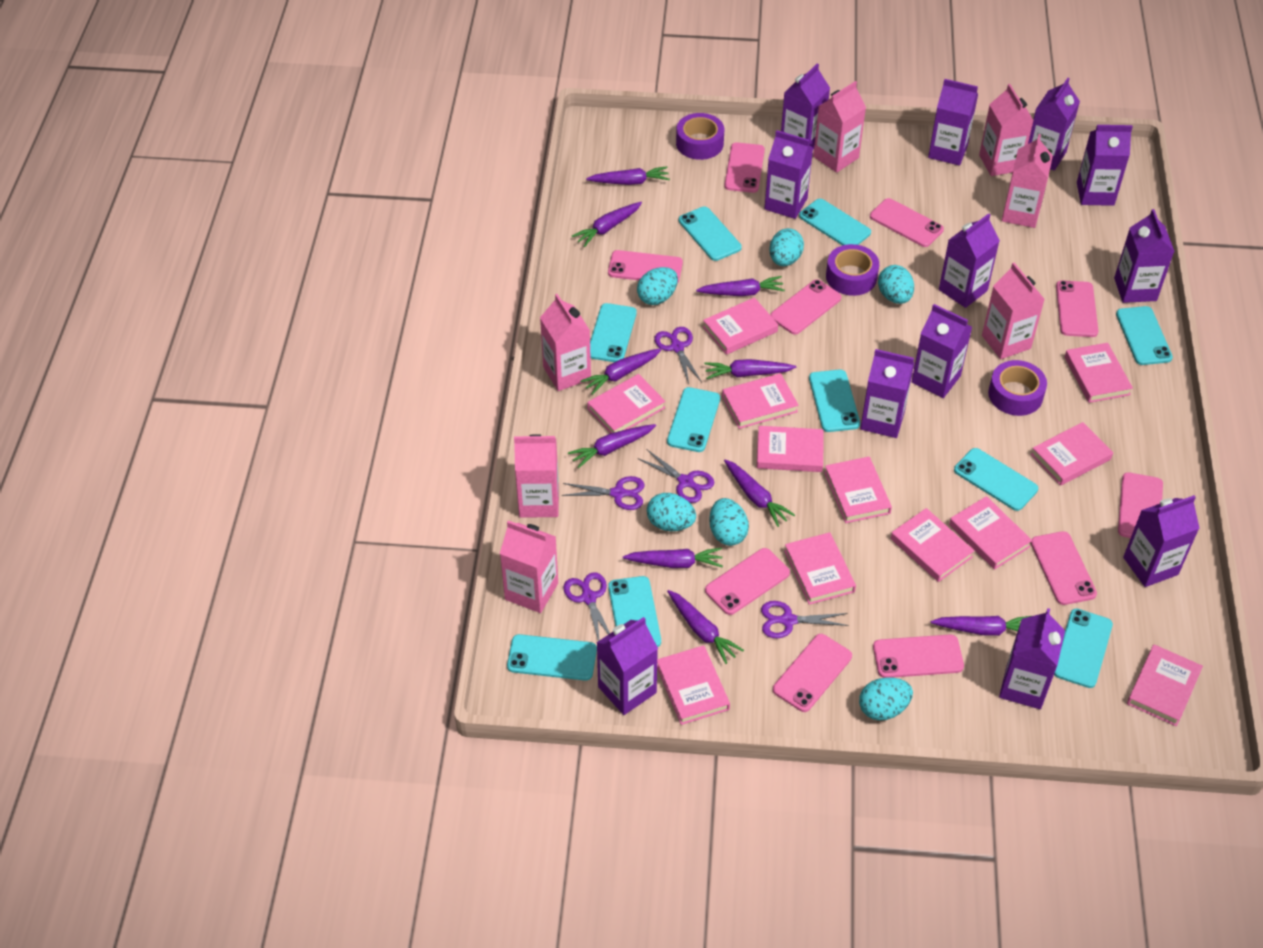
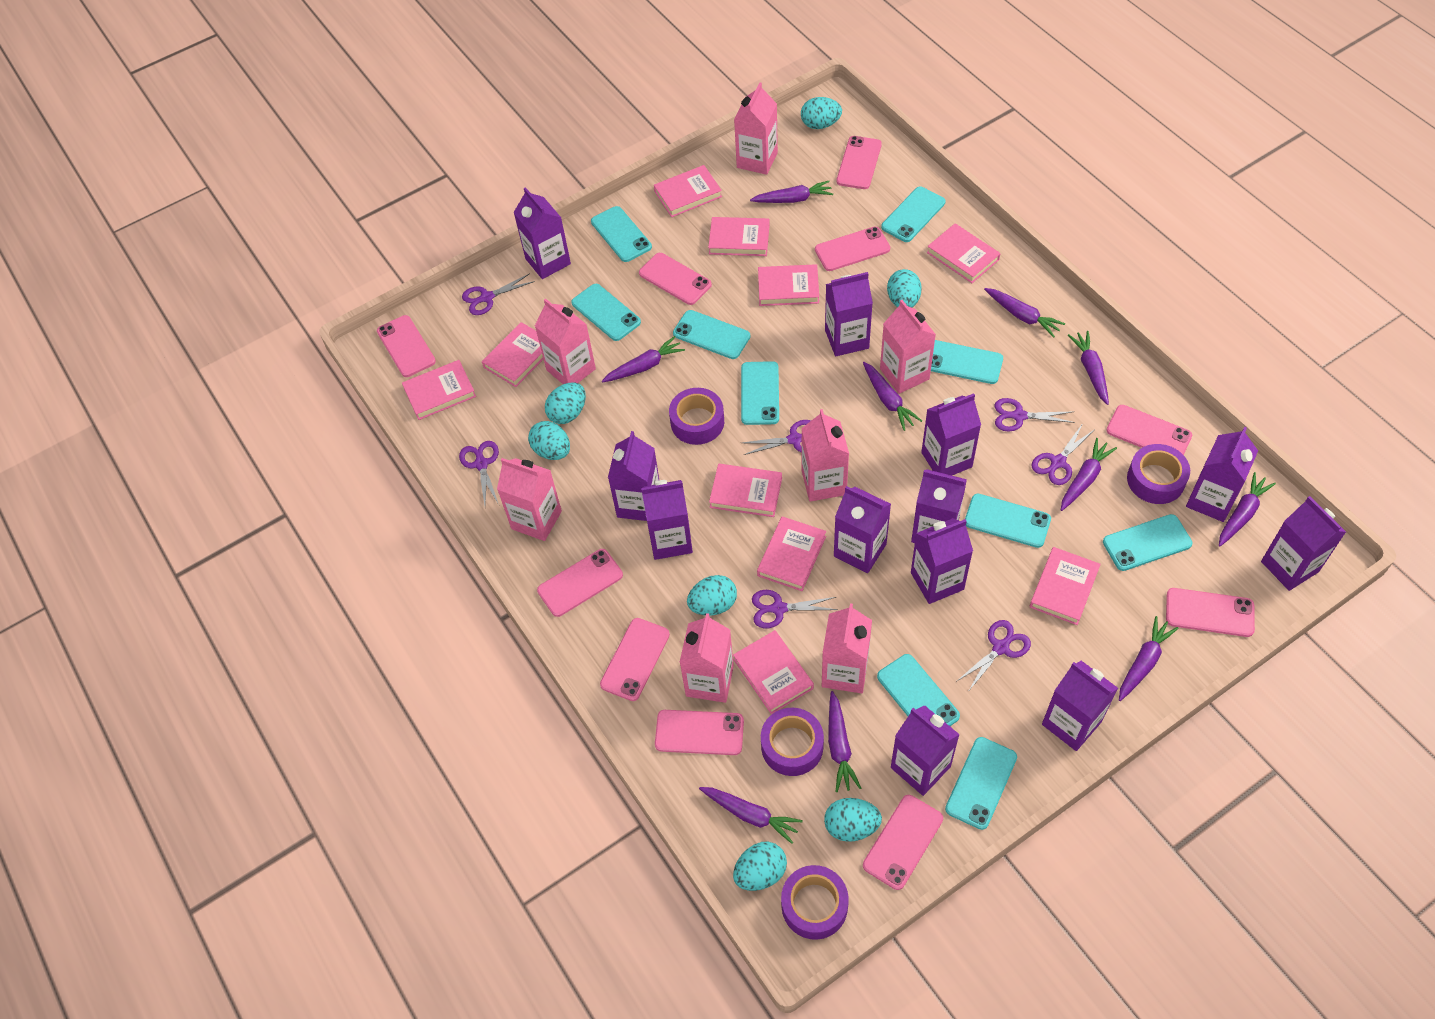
pink book: [587,374,665,433] [657,645,730,725] [703,297,778,355] [722,373,799,429] [757,426,824,472] [784,532,856,605] [824,457,892,523] [891,508,974,582] [949,496,1032,570] [1031,422,1113,486] [1065,343,1133,403] [1127,644,1203,726] = 12 -> [402,360,476,420] [482,322,543,387] [654,165,722,217] [708,217,770,256] [709,464,782,517] [733,630,814,714] [757,516,826,591] [758,264,819,306] [927,223,1000,283] [1030,547,1101,625] = 10
purple scissors: [562,476,645,510] [563,572,610,641] [638,449,715,503] [654,327,702,384] [761,601,849,638] = 5 -> [459,441,499,505] [462,274,535,315] [742,420,811,455] [752,590,838,628] [957,620,1031,692] [994,398,1075,432] [1032,423,1094,485] = 7
purple tape: [676,113,724,160] [826,244,879,296] [988,360,1047,416] = 3 -> [669,388,724,445] [761,708,824,776] [781,865,849,940] [1127,444,1190,504] = 4
turquoise egg: [637,267,678,305] [647,493,696,531] [709,498,749,546] [769,228,804,266] [859,677,913,721] [878,265,914,304] = 6 -> [528,421,570,460] [545,383,586,424] [687,575,737,615] [733,842,787,891] [801,97,842,129] [824,798,882,842] [887,269,922,308] = 7

